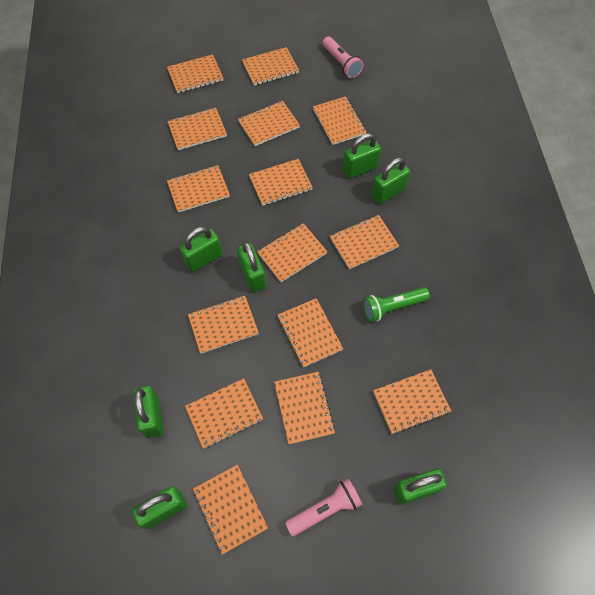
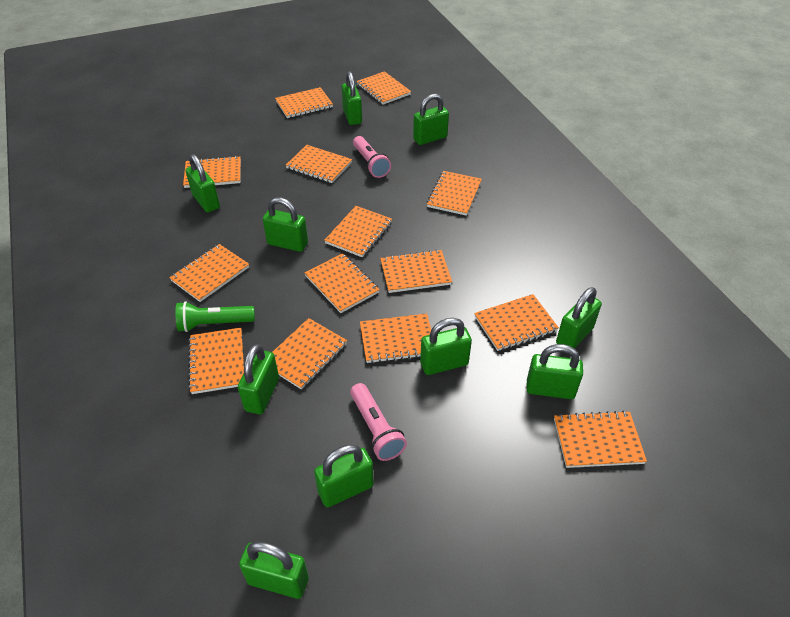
green padlock: [132,486,187,529] [133,386,163,438] [180,227,222,272] [237,242,266,292] [343,133,381,179] [371,158,410,204] [393,469,447,505] = 7 -> [185,154,220,213] [238,344,279,414] [239,542,309,599] [263,197,308,252] [314,444,374,507] [342,72,362,125] [413,94,449,145] [420,318,472,375] [526,344,583,399] [556,287,602,349] = 10
orange notebook: [167,54,223,93] [167,108,227,150] [167,165,230,213] [185,378,263,448] [188,296,259,354] [193,465,268,555] [238,101,300,146] [242,47,299,86] [249,159,313,206] [257,223,327,282] [274,372,335,444] [278,298,343,367] [313,96,367,145] [330,215,399,269] [373,369,451,434] = 15 -> [169,244,249,302] [183,156,241,188] [188,328,244,394] [272,318,347,389] [275,87,333,118] [286,145,352,183] [305,253,380,313] [324,206,392,257] [357,71,411,105] [360,314,431,363] [380,249,452,293] [427,171,482,216] [474,294,559,351] [554,411,647,468] = 14

